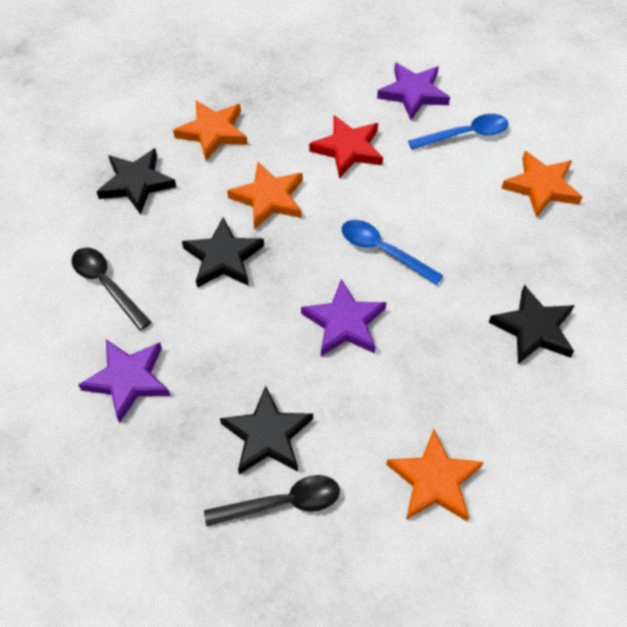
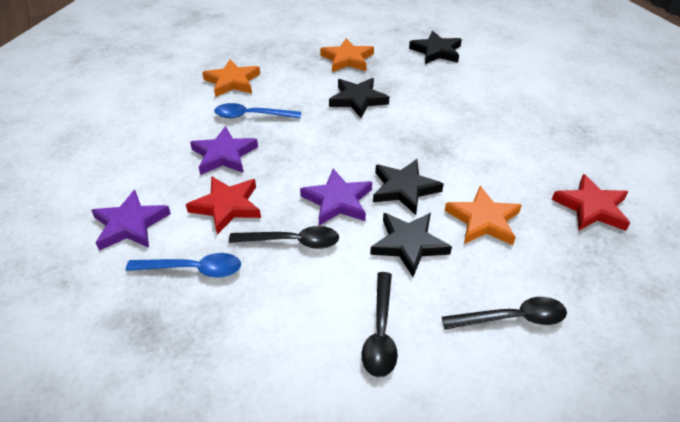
black spoon: [72,248,151,330] [204,475,340,526] = 2 -> [229,226,339,249] [362,272,398,377] [442,297,567,330] = 3
orange star: [173,100,248,161] [227,162,303,229] [386,429,483,521] [501,151,582,218] = 4 -> [202,59,260,97] [320,38,374,72] [445,186,522,245] = 3
red star: [309,115,383,178] = 1 -> [186,176,261,235] [552,174,630,231] = 2

